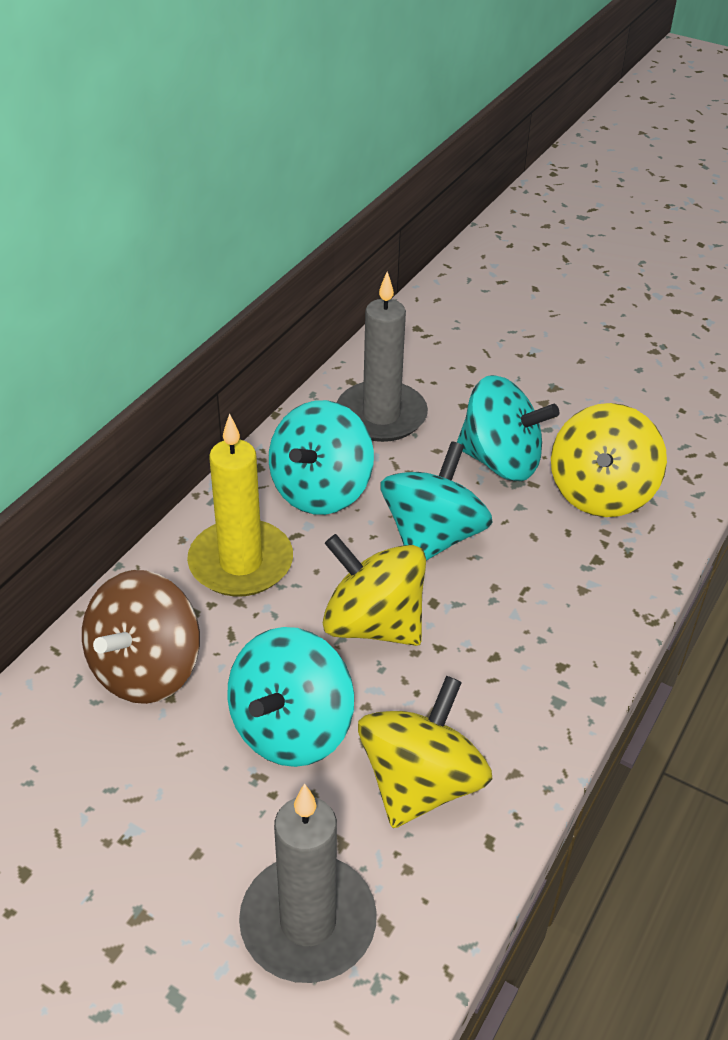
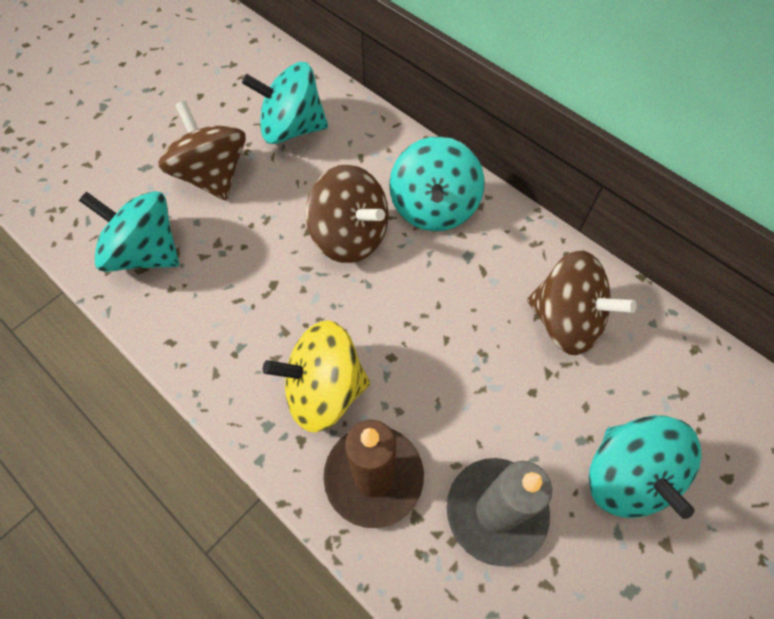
brown candle: none = 0 -> [323,420,424,528] = 1
brown spinning top: [82,570,200,704] = 1 -> [158,101,246,200] [306,164,389,263] [527,250,637,356] = 3
grey candle: [239,784,377,983] [337,271,428,442] = 2 -> [446,458,552,566] = 1
yellow candle: [187,413,293,597] = 1 -> none = 0
yellow spinning top: [323,534,426,646] [358,676,492,828] [551,403,667,517] = 3 -> [263,320,370,433] = 1

